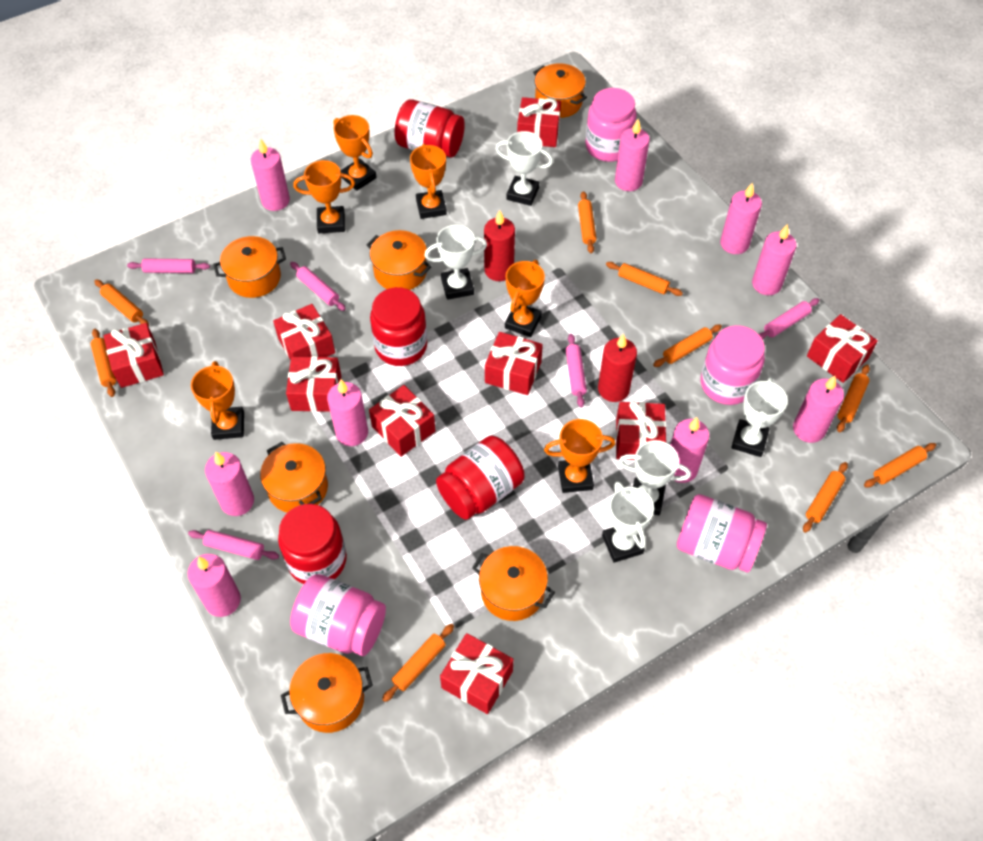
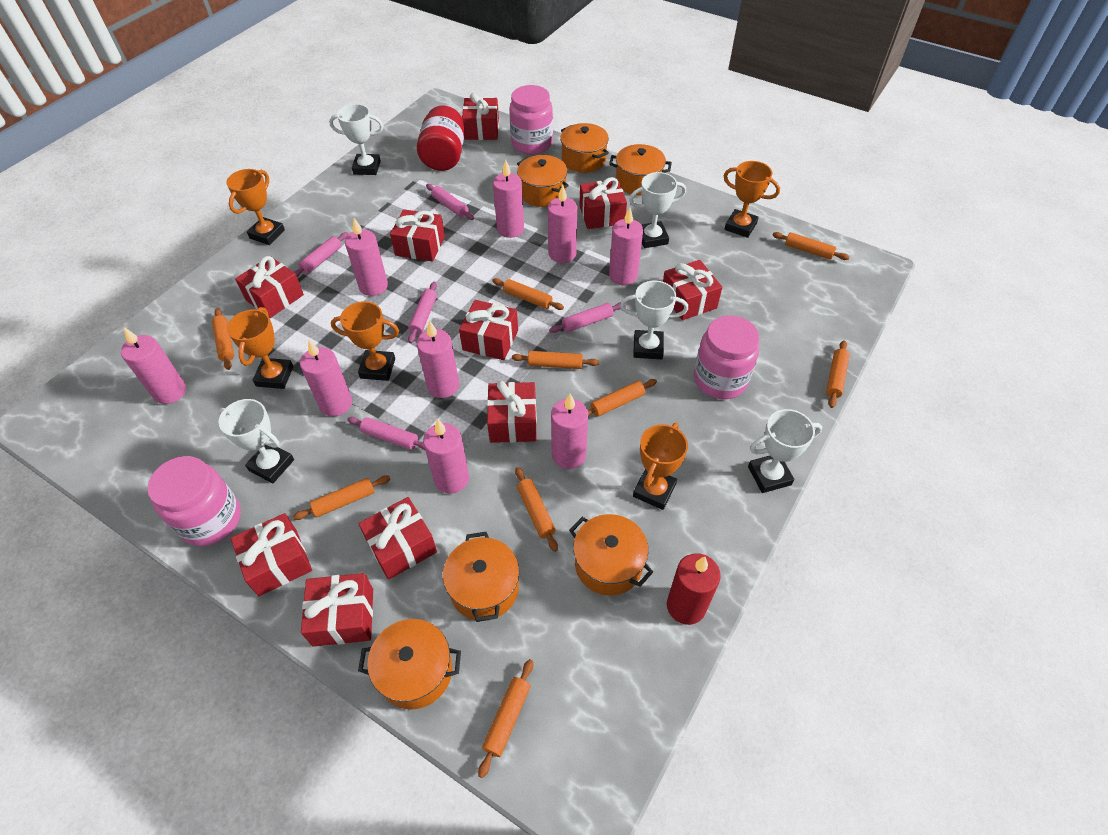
orange trophy: [191,361,244,440] [293,160,355,233] [333,115,377,191] [410,144,447,219] [505,260,545,337] [544,419,616,493] = 6 -> [226,169,285,245] [227,307,293,389] [331,301,399,381] [633,423,688,510] [724,161,780,238] = 5
pink jar: [290,574,386,656] [585,88,637,162] [677,494,767,573] [701,325,765,405] = 4 -> [147,456,241,546] [509,85,553,154] [694,315,760,399] = 3
red candle: [484,210,515,281] [598,333,637,402] = 2 -> [667,553,721,625] = 1
red gift: [104,323,164,388] [273,304,335,360] [286,356,341,412] [369,385,435,457] [440,633,514,714] [485,332,543,395] [517,97,561,147] [616,401,666,460] [807,314,878,383] = 9 -> [231,513,312,596] [235,256,304,318] [301,573,373,647] [359,497,437,580] [390,209,445,262] [459,300,518,360] [462,93,499,140] [487,381,537,443] [579,177,627,229] [663,260,722,320] = 10
red jar: [278,504,347,584] [370,287,427,366] [394,99,465,157] [436,436,525,520] = 4 -> [417,106,465,171] = 1

